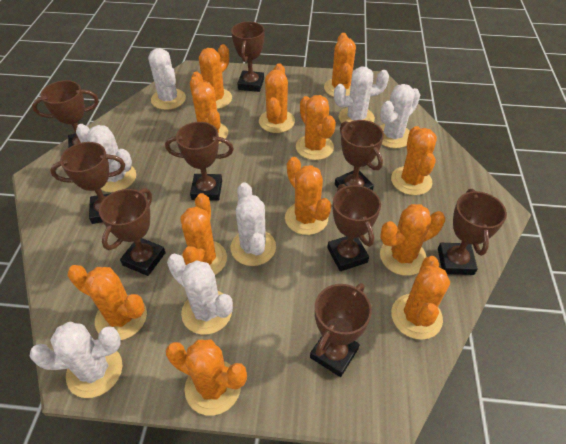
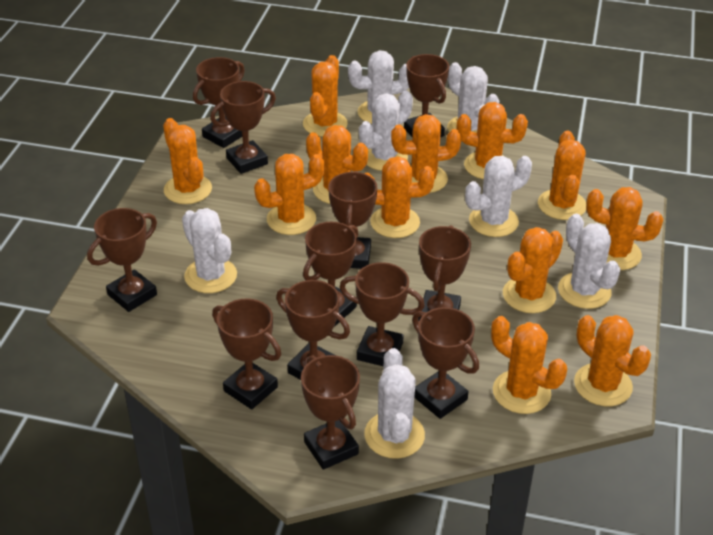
brown trophy: [32,80,99,147] [50,142,125,224] [99,188,166,276] [165,122,234,201] [231,22,265,92] [310,283,372,377] [327,184,381,271] [335,120,384,190] [438,189,507,275] = 9 -> [87,208,157,312] [193,57,245,148] [210,81,276,174] [212,298,281,409] [276,280,350,380] [301,355,360,470] [303,222,358,326] [328,171,377,269] [339,262,425,367] [404,54,449,137] [412,307,479,419] [418,225,471,321] = 12

